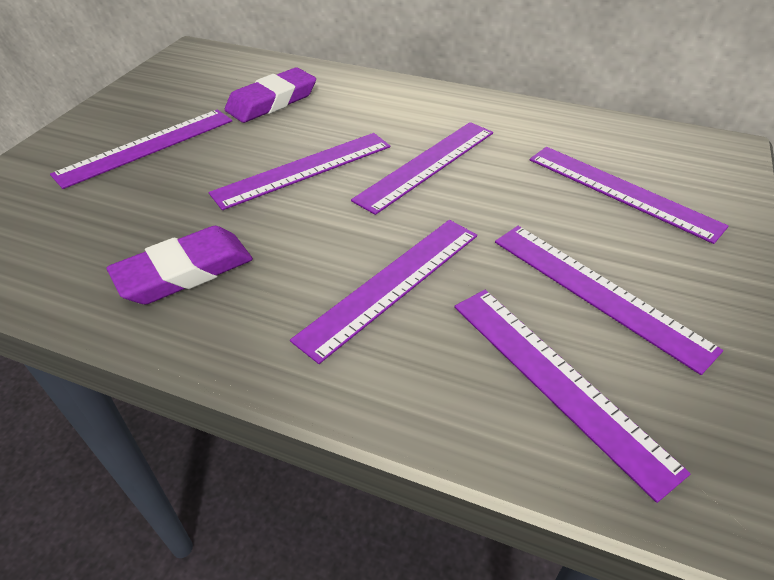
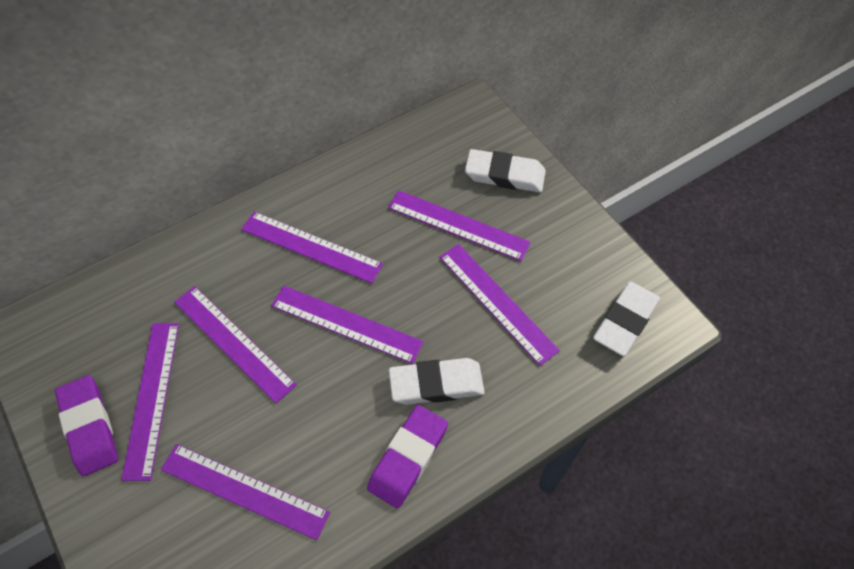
white eraser: none = 0 -> [389,358,485,405] [465,149,546,192] [593,282,660,356] = 3

